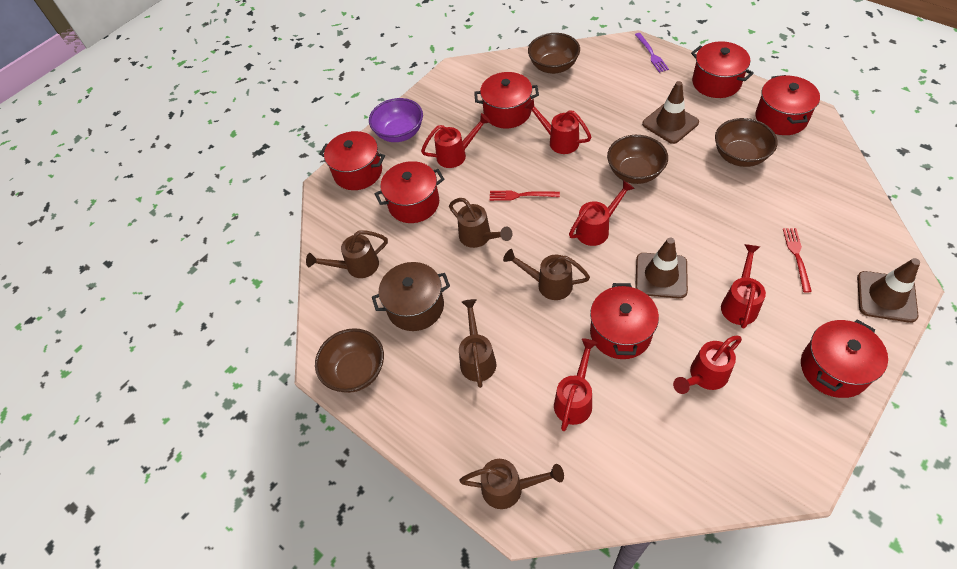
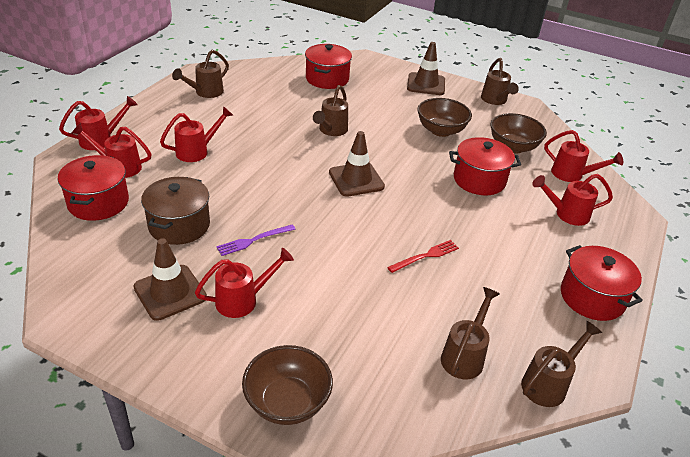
brown bowl: [315,328,384,393] [528,33,580,74] [607,135,668,184] [715,118,778,167] = 4 -> [242,345,333,425] [417,98,472,137] [490,113,547,153] = 3
purple bowl: [369,98,423,142] = 1 -> none = 0
red fork: [490,191,560,201] [783,228,812,292] = 2 -> [387,240,459,273] = 1
red pot: [319,131,385,190] [375,161,444,223] [474,72,539,128] [590,283,659,359] [691,41,754,98] [756,75,820,135] [801,319,888,398] = 7 -> [58,155,129,221] [305,44,352,89] [449,137,521,195] [561,245,643,321] = 4

